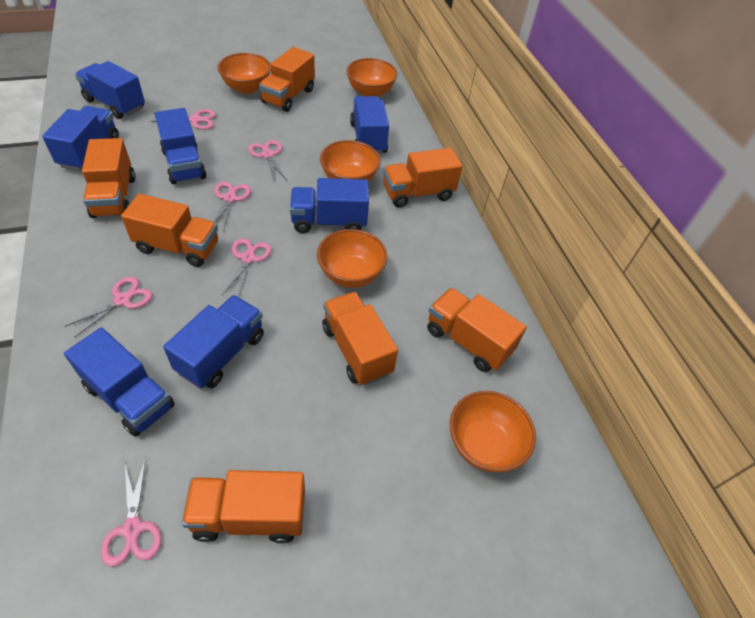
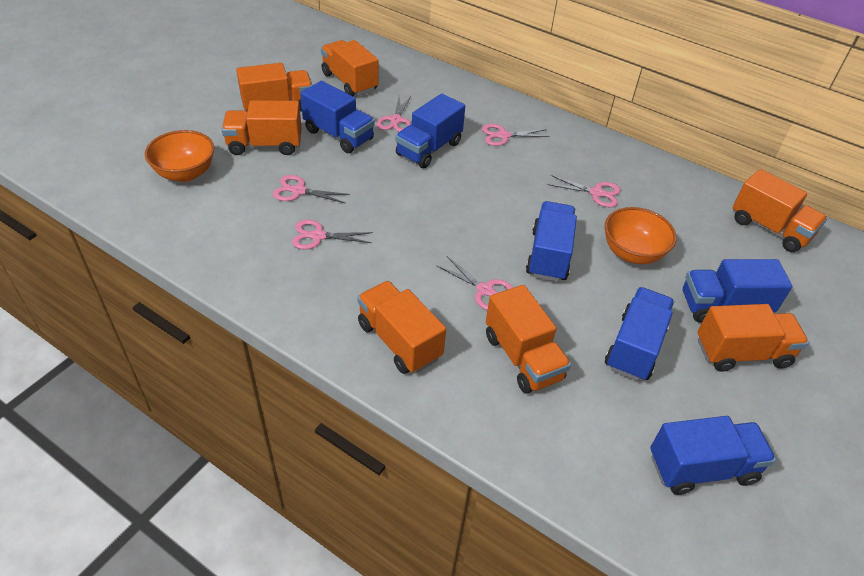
blue truck: [42,106,119,171] [64,327,175,437] [75,61,145,119] [155,108,206,184] [163,295,264,388] [290,178,369,233] [350,96,389,154] = 7 -> [300,81,375,153] [395,94,465,168] [526,201,577,282] [605,287,674,381] [650,416,776,495] [683,259,793,323] = 6
orange bowl: [217,53,271,94] [317,229,388,288] [320,140,381,182] [346,58,398,97] [450,391,536,473] = 5 -> [145,130,214,182] [604,207,677,264] = 2

